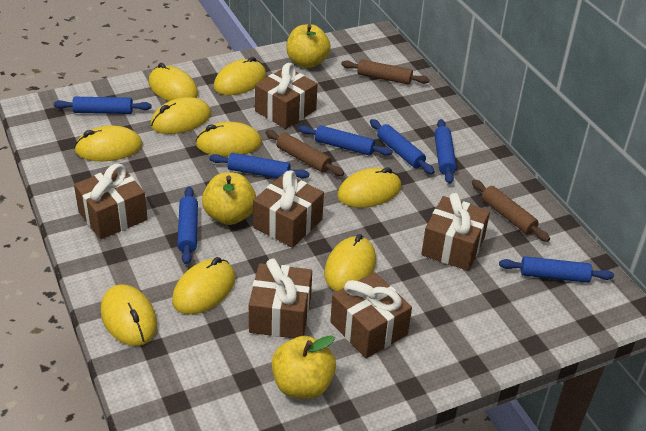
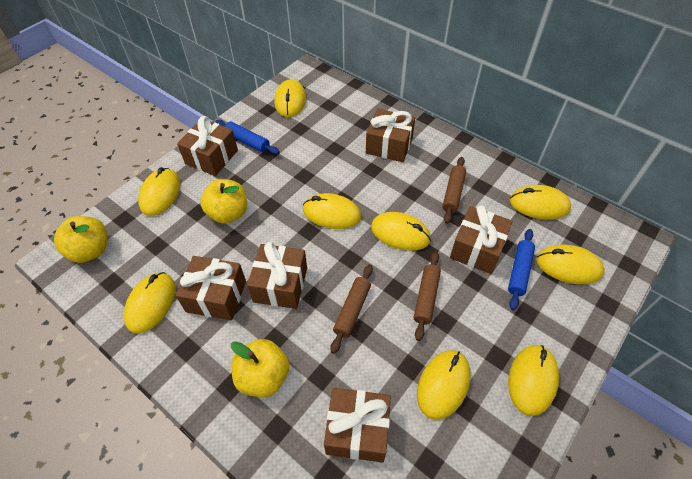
blue rolling pin: [54,97,152,114] [177,187,198,265] [209,153,309,178] [298,125,393,156] [370,119,435,174] [434,119,456,184] [499,256,614,283] = 7 -> [216,120,280,154] [508,229,535,310] = 2

